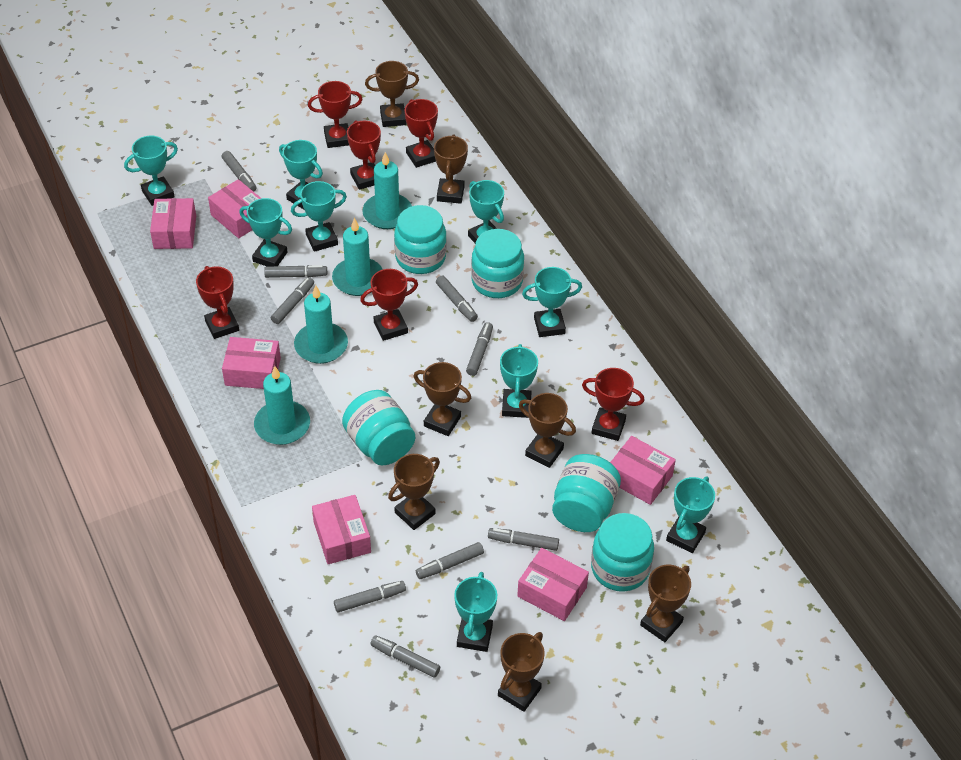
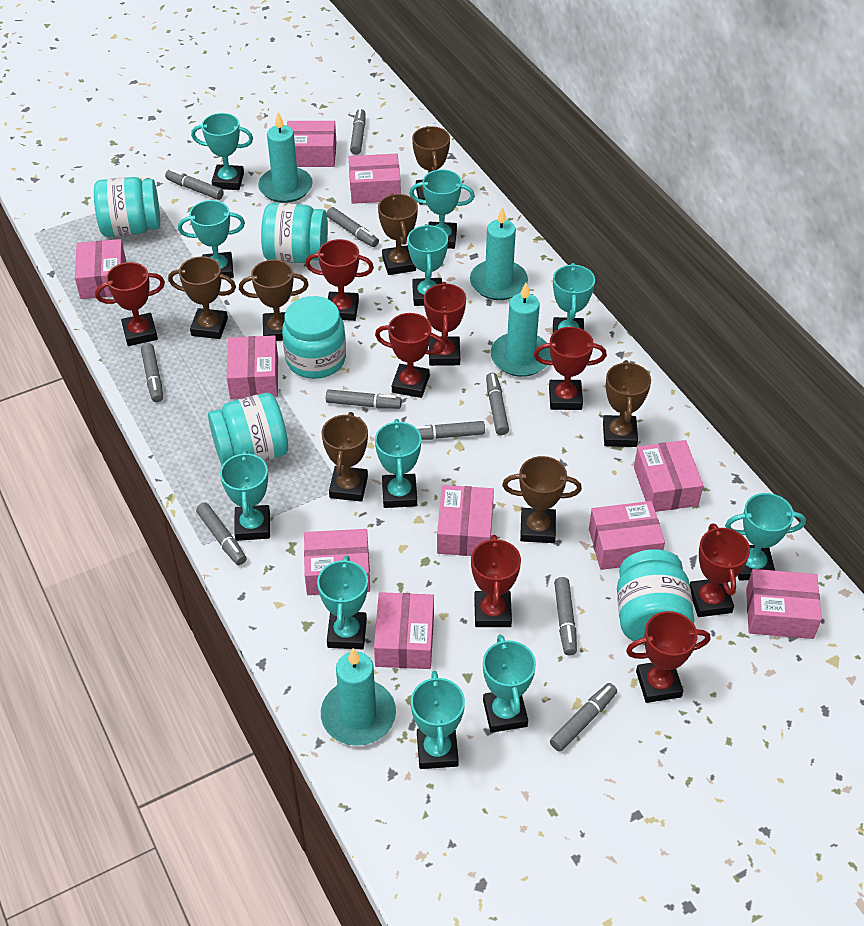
grey marker: [222,151,257,192] [264,265,327,278] [271,277,314,324] [334,581,406,612] [370,635,440,678] [416,542,484,579] [436,275,478,322] [466,322,493,376] [488,528,559,551] = 9 -> [141,343,163,402] [165,169,224,200] [196,502,246,565] [326,389,402,409] [327,207,379,247] [350,109,366,155] [416,421,485,440] [486,373,509,435] [550,683,617,752] [554,577,577,655] = 10
pink box: [150,198,196,249] [208,179,261,238] [222,337,281,389] [312,495,371,564] [517,548,589,621] [610,436,676,505] = 6 -> [75,239,126,299] [227,335,278,399] [287,121,336,167] [304,529,370,595] [349,154,401,204] [374,592,434,669] [437,485,494,556] [589,501,665,570] [634,440,703,512] [746,569,822,639] = 10
red trophy: [196,266,239,339] [308,81,363,148] [347,120,381,190] [360,269,418,341] [405,99,438,168] [582,368,645,441] = 6 -> [95,262,165,346] [305,239,374,321] [375,313,445,398] [424,282,466,366] [471,535,521,627] [534,327,607,410] [626,611,710,703] [690,523,750,617] = 8
turquoise trophy: [124,136,178,206] [239,198,292,267] [279,140,323,209] [291,181,347,252] [454,572,497,652] [468,180,504,244] [500,344,538,418] [522,267,582,337] [666,477,715,553] = 9 -> [178,200,245,278] [191,113,253,190] [220,450,270,541] [317,555,368,649] [375,419,421,508] [407,224,448,306] [409,169,475,249] [411,671,465,769] [483,635,536,733] [553,263,595,333] [725,493,806,581] = 11

